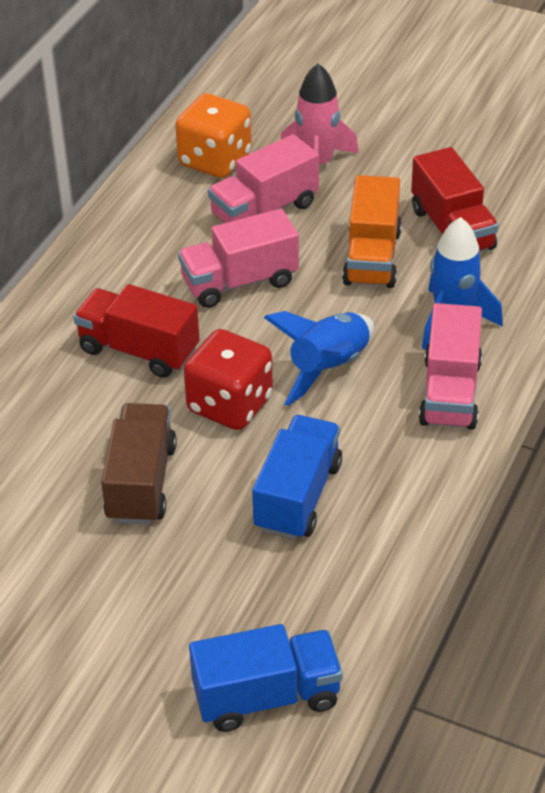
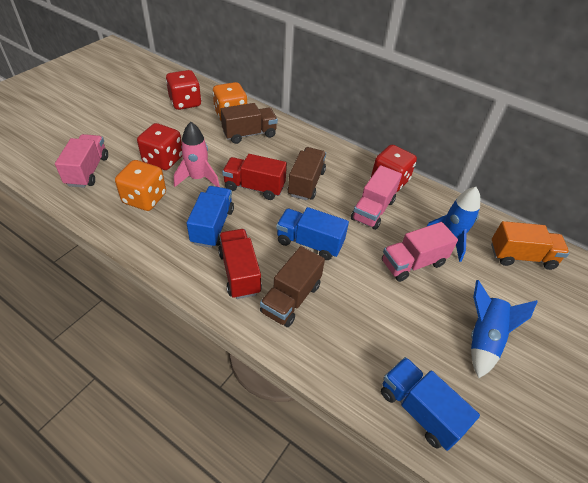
blue truck: [189,624,343,732] [252,415,342,540] = 2 -> [187,186,234,248] [276,207,349,260] [381,357,480,451] = 3
brown truck: [101,403,177,525] = 1 -> [221,103,278,144] [260,246,325,327] [288,147,326,200] = 3
orange dice: [175,93,252,178] = 1 -> [115,160,166,211] [212,82,247,121] = 2
red dice: [184,329,273,430] = 1 -> [137,123,182,170] [166,70,201,110] [371,145,417,192] = 3

